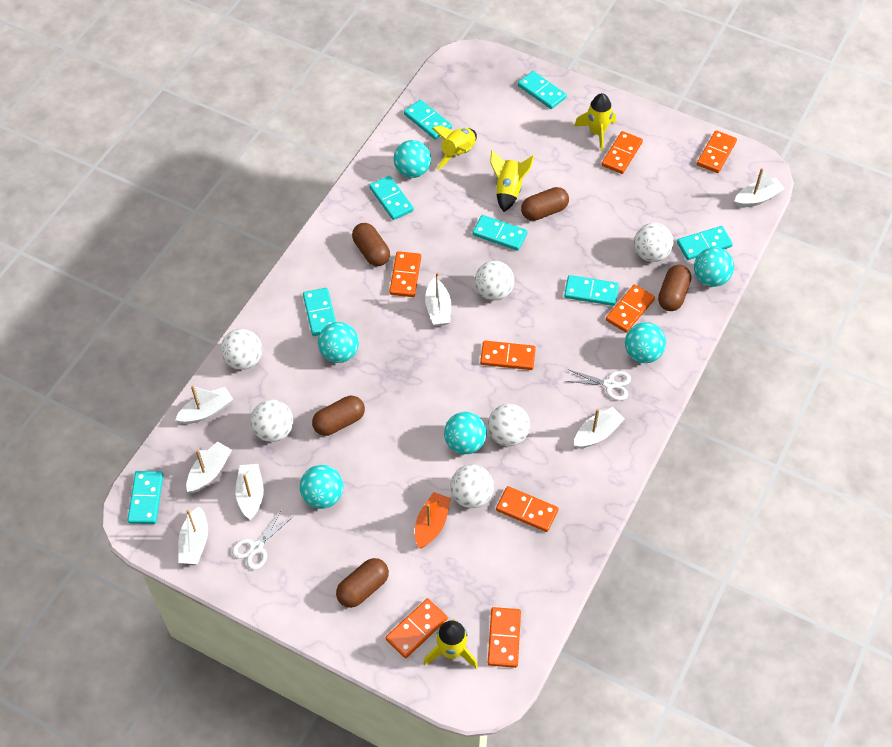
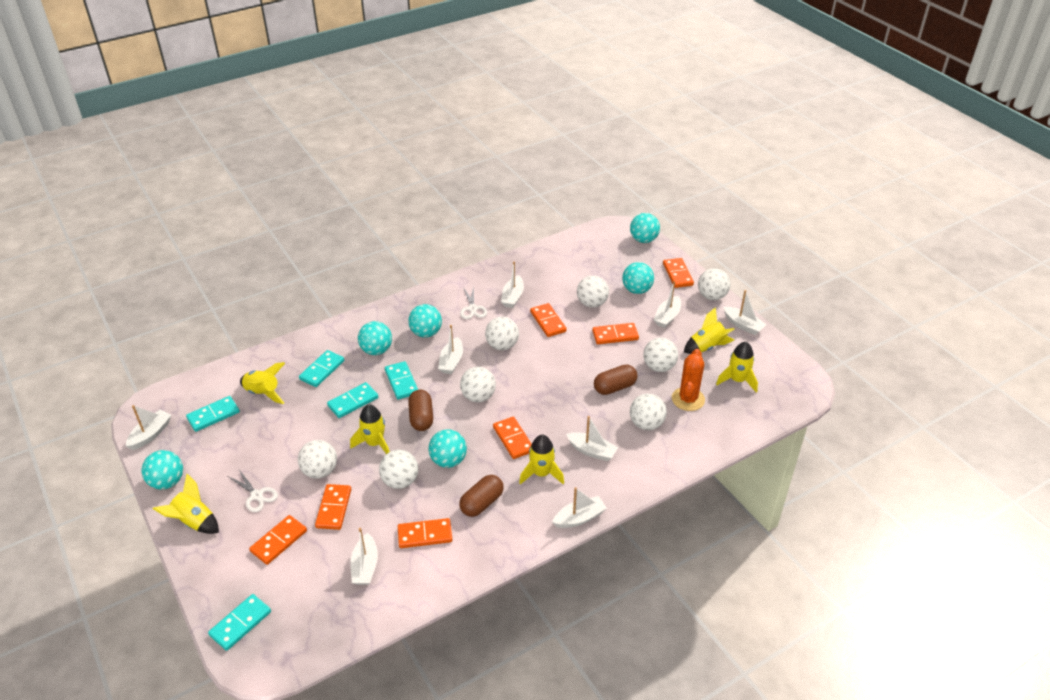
brown capsule: [312,396,365,436] [336,558,389,608] [352,223,390,266] [521,187,569,221] [658,265,691,311] = 5 -> [408,390,433,431] [459,475,504,517] [594,364,638,395] = 3
orange boat: [415,492,451,548] = 1 -> none = 0
orange cactus: none = 0 -> [672,349,705,411] = 1
orange domino: [386,598,448,658] [389,251,421,297] [480,341,536,370] [488,607,521,668] [496,486,558,532] [602,131,643,174] [606,284,655,333] [697,130,737,173] = 8 -> [249,515,307,565] [315,484,351,530] [398,518,452,548] [493,417,532,459] [530,303,567,337] [592,323,639,344] [663,258,694,288] = 7
turquoise domino: [127,471,163,524] [303,288,336,336] [369,176,414,220] [404,100,452,140] [473,215,527,251] [518,71,567,109] [564,275,619,306] [677,226,733,260] = 8 -> [186,396,240,432] [208,594,271,651] [299,350,344,387] [327,382,378,418] [385,361,418,399] = 5
white ball: [221,329,262,370] [250,400,293,442] [450,465,494,508] [475,261,514,301] [488,404,530,446] [634,223,673,262] = 6 -> [298,440,337,479] [379,450,418,489] [460,367,496,402] [485,317,519,350] [577,275,609,308] [630,394,667,430] [643,338,678,372] [698,268,730,300] = 8
white boat: [176,385,233,424] [178,506,208,564] [186,441,232,493] [236,464,264,520] [425,273,451,326] [574,407,625,449] [734,168,785,207] = 7 -> [126,405,171,450] [350,528,378,585] [438,325,463,374] [501,261,524,308] [552,487,607,528] [566,416,618,461] [654,281,681,328] [724,290,767,335] = 8
yellow rocket: [424,619,478,669] [432,125,477,170] [490,150,535,212] [574,93,616,151] = 4 -> [153,474,219,534] [240,362,285,404] [350,405,390,454] [519,435,564,485] [684,307,735,354] [716,342,758,393] = 6

